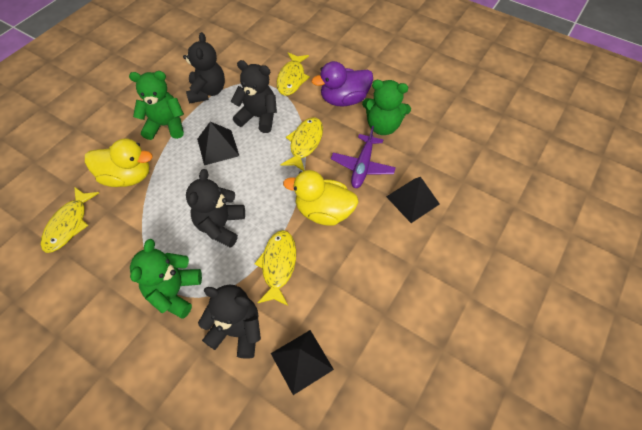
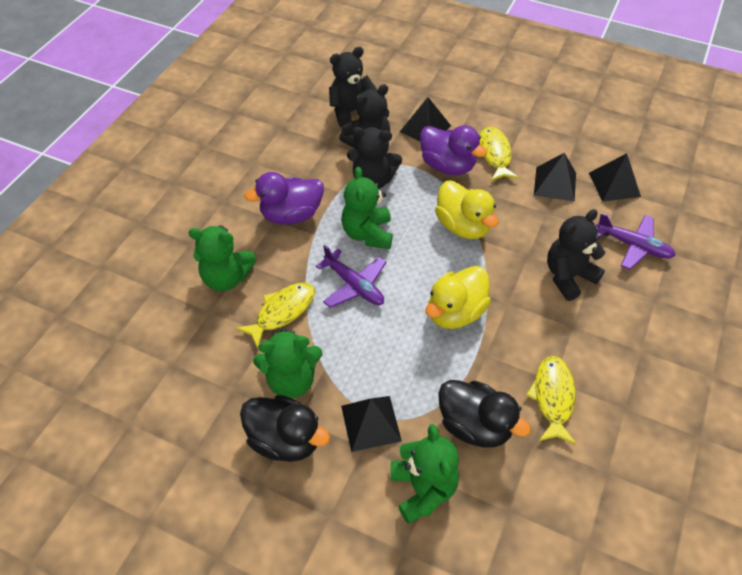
black duck: none = 0 -> [240,395,330,462] [438,380,531,448] = 2
black pyramid: [197,122,239,165] [271,330,334,395] [386,177,440,223] = 3 -> [341,396,402,452] [400,97,451,141] [534,153,576,202] [589,153,641,202] = 4
green teddy bear: [129,71,184,140] [130,239,202,319] [362,80,411,135] = 3 -> [189,226,256,291] [253,328,322,398] [341,167,393,249] [391,424,459,524] = 4
purple duck: [312,61,373,106] = 1 -> [244,172,324,224] [420,125,488,175] = 2
purple plane: [331,126,396,188] = 1 -> [316,245,387,308] [596,213,676,270] = 2
yellow fish: [41,187,99,253] [254,230,296,306] [277,52,310,96] [281,117,323,171] = 4 -> [236,283,315,349] [479,126,519,181] [526,356,576,445] = 3

